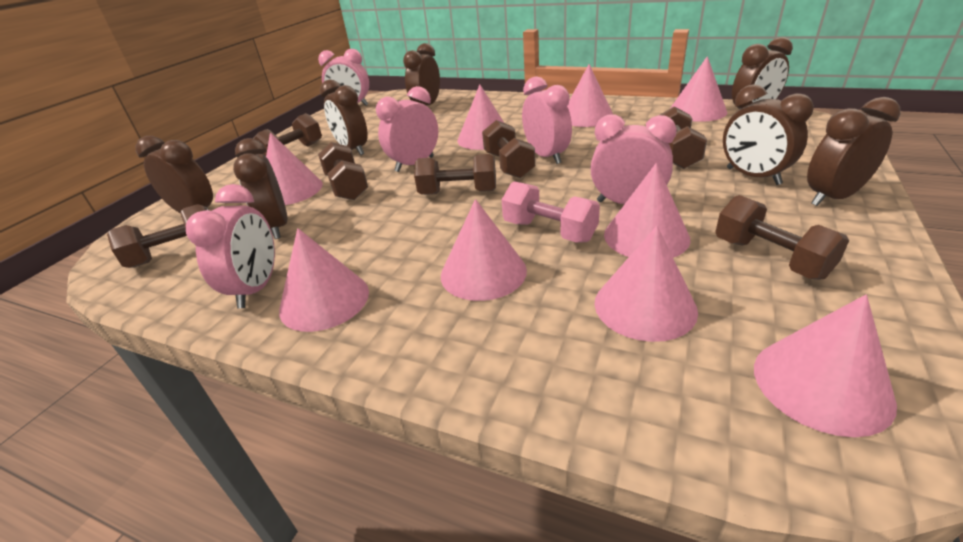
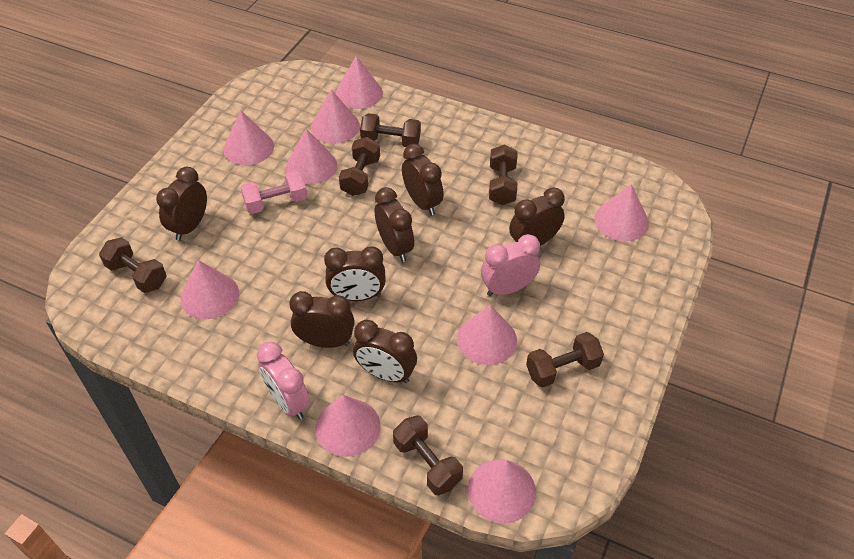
brown dumbbell: [107,204,207,268] [253,113,322,156] [318,142,368,200] [414,154,496,195] [482,120,535,178] [660,106,707,169] [715,195,849,280] = 7 -> [99,237,166,293] [339,137,380,196] [360,113,421,147] [393,415,463,495] [489,144,517,205] [526,332,604,388] = 6
pink clock: [186,184,275,308] [318,49,369,106] [376,86,438,172] [522,76,572,164] [590,114,677,204] = 5 -> [257,342,310,420] [481,234,540,296] = 2

